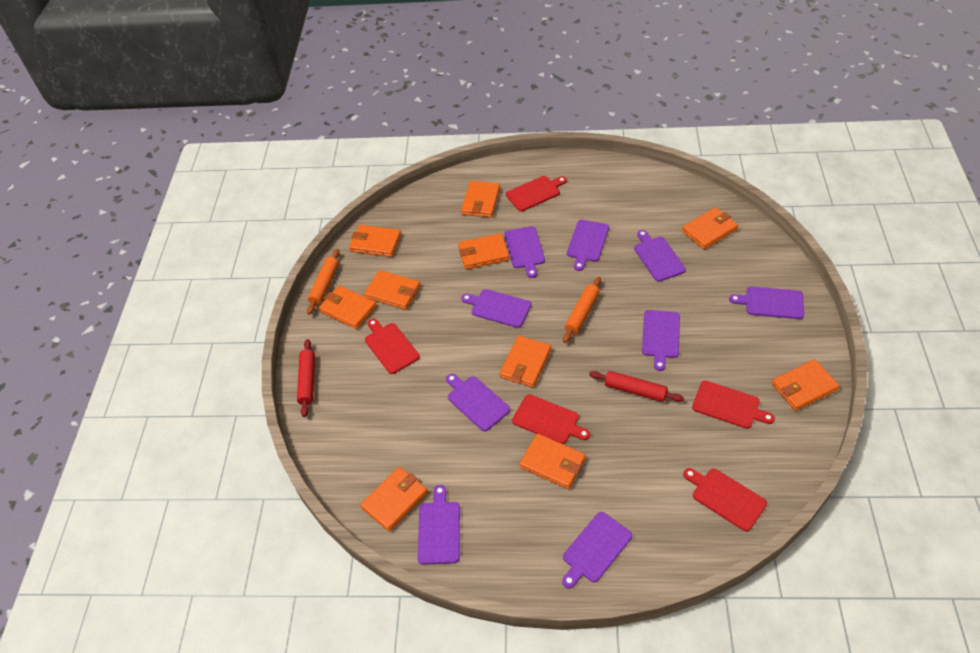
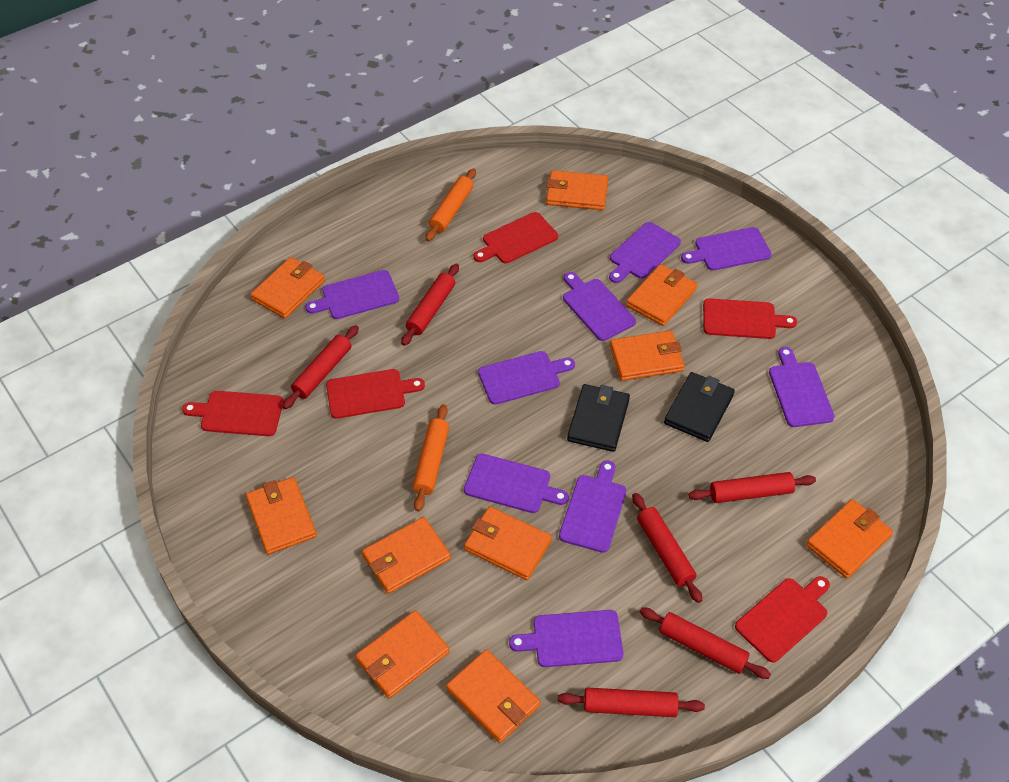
black wallet: none = 0 -> [567,384,630,452] [664,372,735,442] = 2
red rolling pin: [297,339,315,417] [589,371,684,402] = 2 -> [282,325,359,409] [401,264,459,346] [558,687,705,717] [632,493,702,603] [640,608,771,679] [689,472,816,503] = 6

